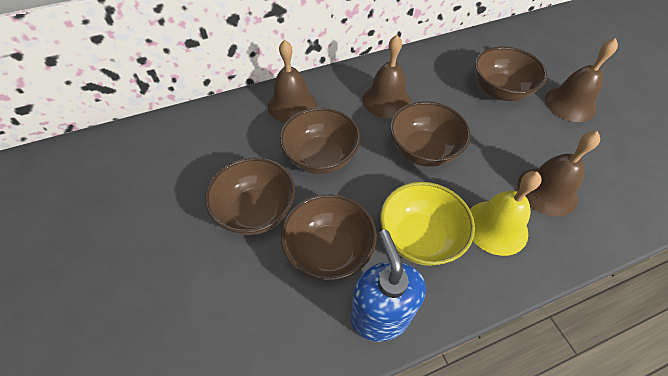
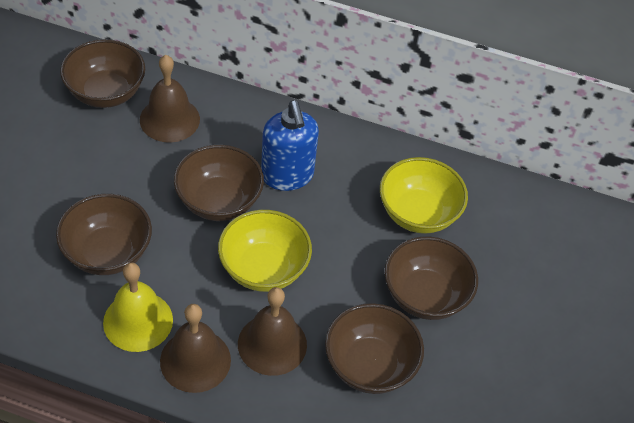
brown bell: [268,40,317,123] [363,35,411,118] [517,131,600,217] [545,38,618,122] = 4 -> [140,55,200,143] [160,304,231,393] [238,287,307,376] = 3
yellow bowl: [380,182,475,266] = 1 -> [218,210,312,292] [380,157,468,234] = 2

